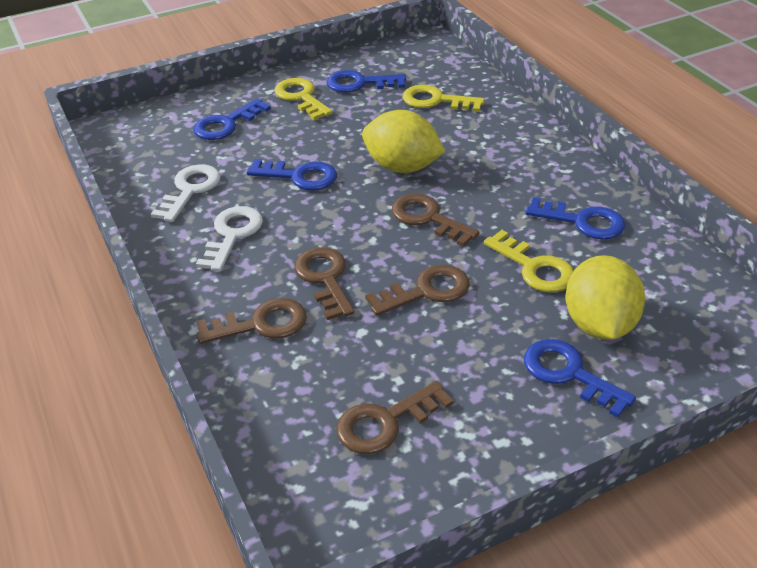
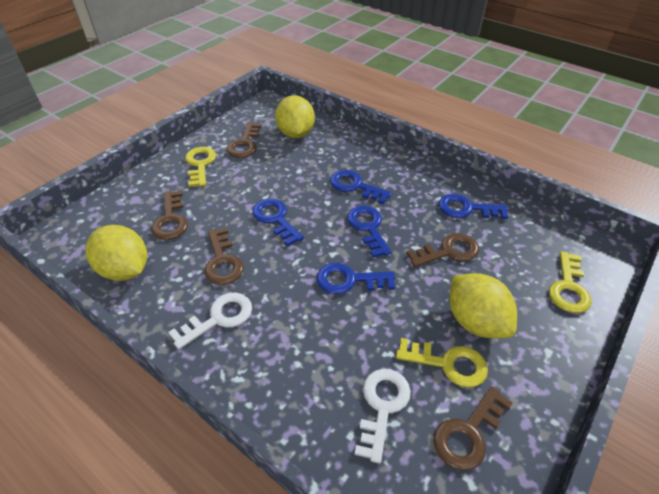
yellow lemon: [362,110,445,173] [565,255,645,340] = 2 -> [85,225,147,281] [275,95,315,138] [450,273,517,338] = 3

